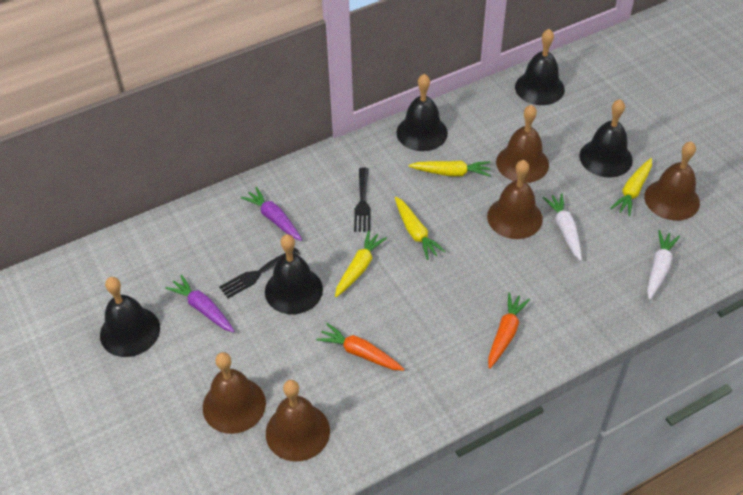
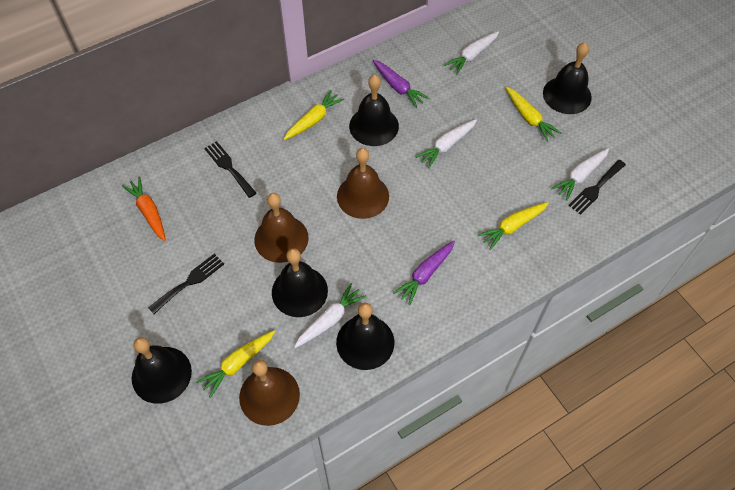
black fork: [219,248,300,298] [354,167,371,232] = 2 -> [148,254,224,314] [204,141,256,198] [568,160,626,215] = 3
brown bell: [203,352,266,434] [266,380,330,462] [487,160,543,239] [496,105,549,183] [644,141,700,221] = 5 -> [239,360,300,426] [254,193,309,263] [337,148,389,219] = 3
orange carrot: [316,323,404,371] [488,292,530,369] = 2 -> [122,177,166,241] = 1
white carrot: [543,193,582,261] [647,230,680,299] = 2 -> [294,283,366,348] [415,119,477,168] [444,31,499,75] [551,148,609,200] = 4

